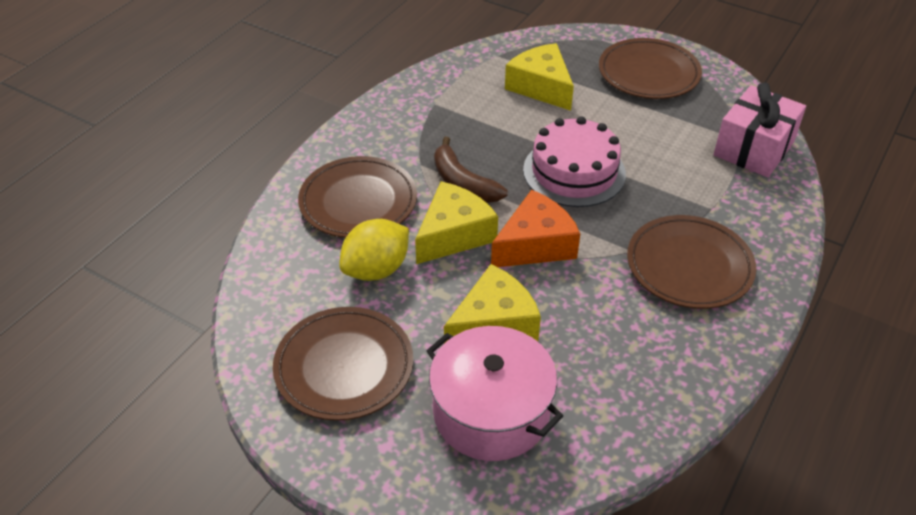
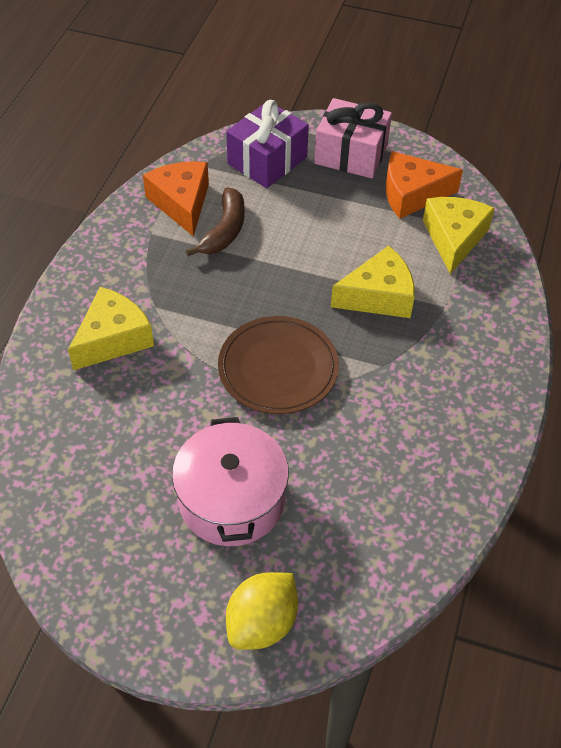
brown plate: [273,307,413,421] [298,156,417,238] [599,38,702,99] [627,215,756,309] = 4 -> [218,316,339,414] = 1
orange cheese: [491,190,580,267] = 1 -> [143,161,209,236] [386,151,463,219] = 2
pink cake: [523,116,626,207] = 1 -> none = 0
purple gift: none = 0 -> [226,100,309,188] = 1

